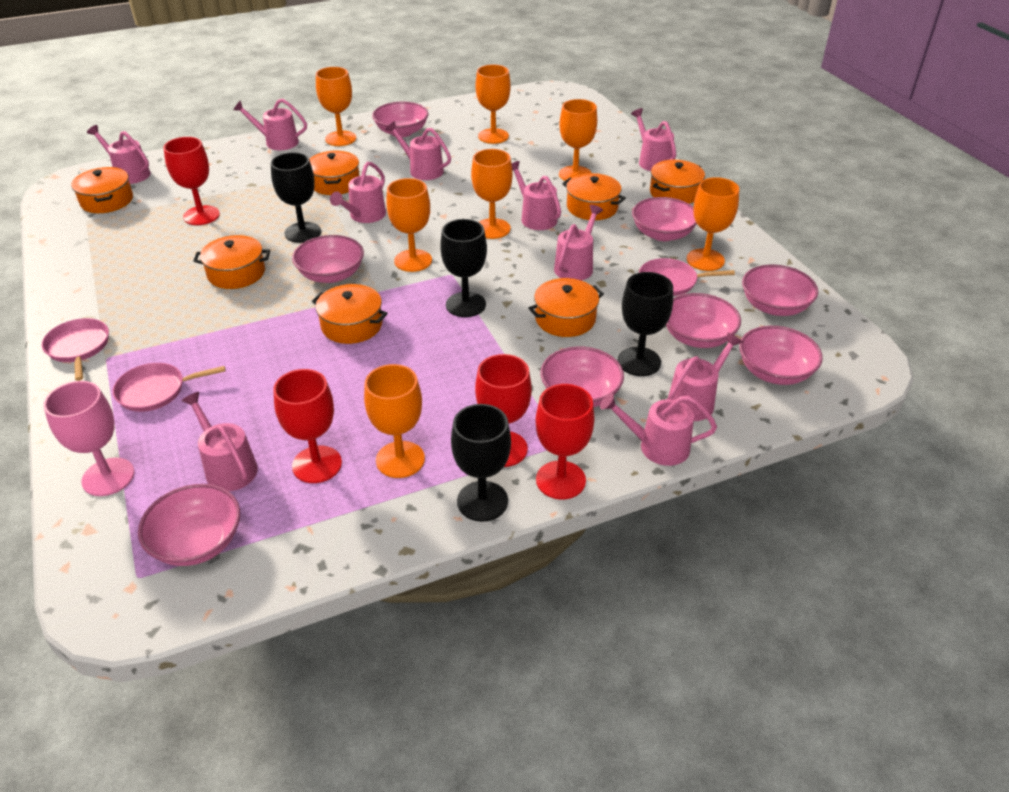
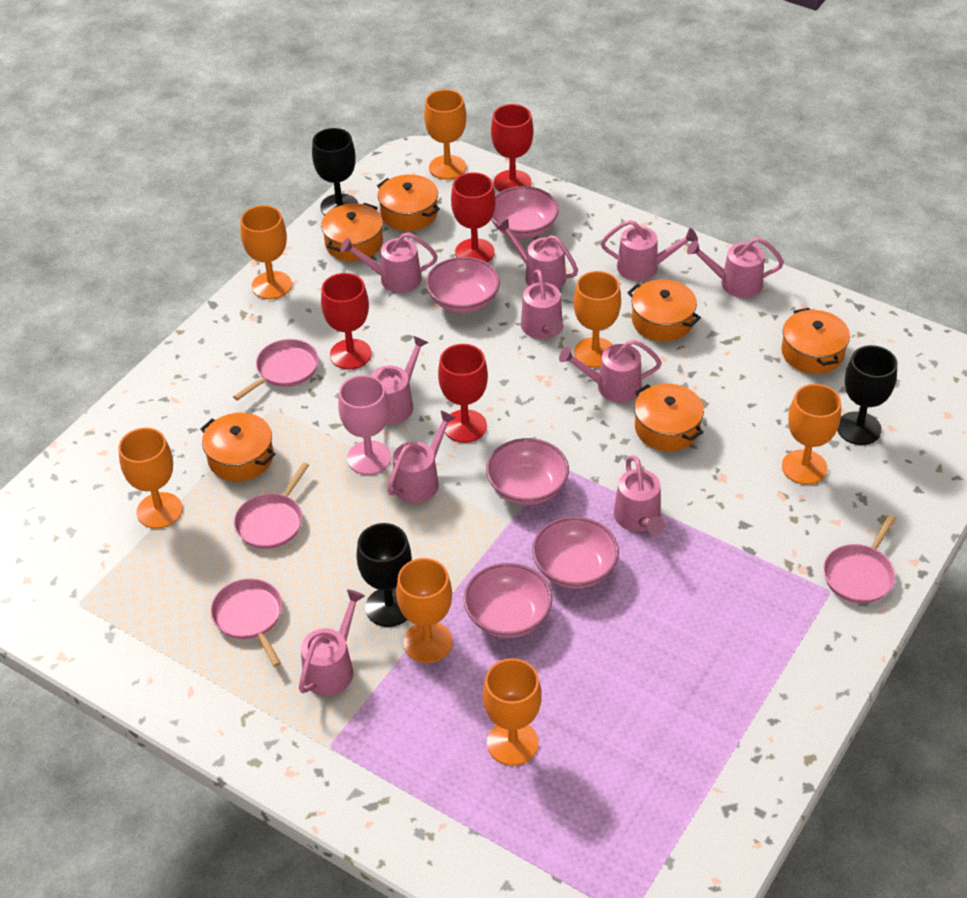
black goblet: [271,152,321,243] [440,219,487,317] [451,404,511,522] [617,272,673,376] = 4 -> [312,128,358,215] [357,523,412,627] [837,345,898,445] = 3
orange pot: [71,167,133,213] [193,235,270,289] [309,151,360,195] [312,284,387,344] [529,278,604,337] [562,173,626,220] [650,160,705,204] = 7 -> [200,413,275,482] [321,203,383,262] [377,175,440,231] [627,279,701,342] [634,384,704,451] [781,308,850,374] = 6
pink bowl: [138,484,240,566] [292,235,364,283] [372,102,428,137] [540,346,624,407] [632,197,697,241] [666,293,741,348] [739,326,823,385] [742,265,818,316] = 8 -> [426,257,500,313] [464,563,552,638] [486,438,569,505] [491,186,559,239] [532,517,619,589] = 5
pink pan: [42,318,109,381] [113,363,226,412] [639,258,735,296] = 3 -> [210,579,282,667] [233,339,319,401] [234,462,309,549] [823,515,895,603] = 4

